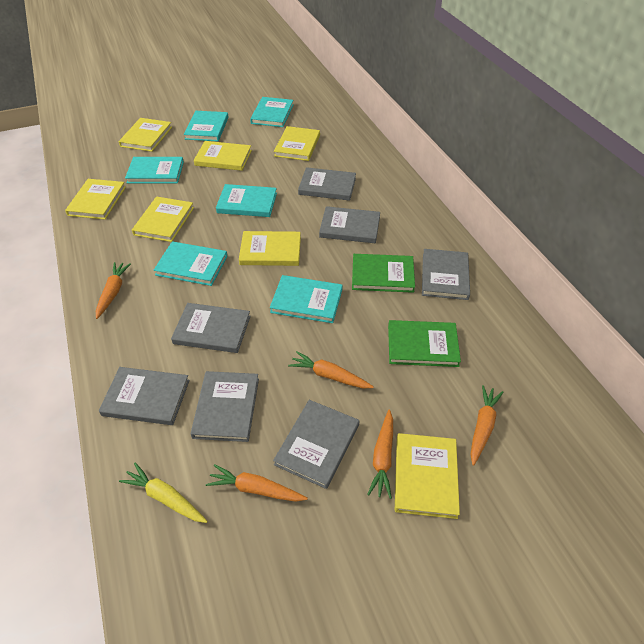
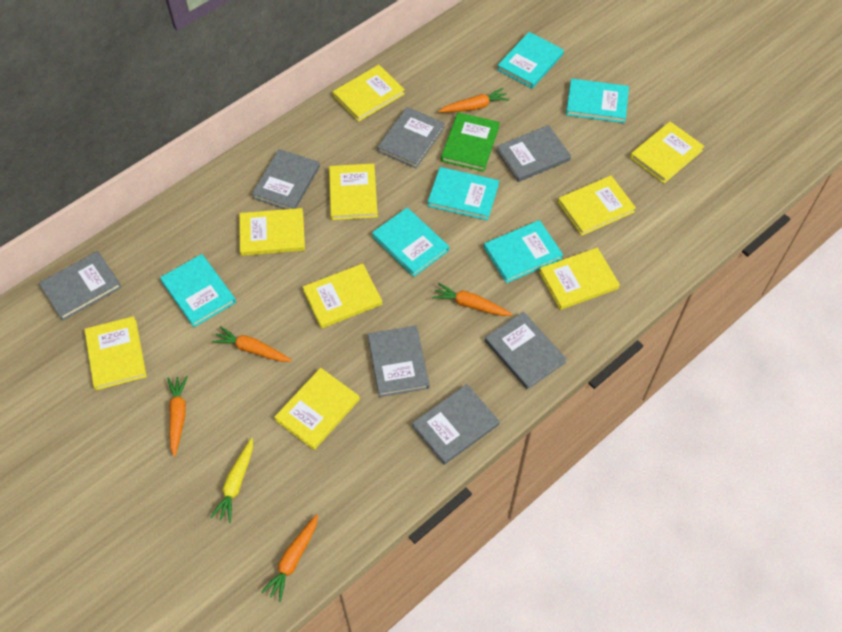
green book: [352,254,415,293] [388,320,461,367] = 2 -> [441,112,500,172] = 1
yellow book: [65,179,126,220] [119,118,172,152] [132,197,194,242] [194,141,252,171] [239,231,301,266] [274,126,320,161] [395,433,460,519] = 7 -> [84,316,147,390] [239,208,305,256] [274,368,360,450] [303,263,382,329] [329,163,378,220] [333,65,405,122] [539,247,620,310] [558,176,636,236] [630,122,704,183] = 9

